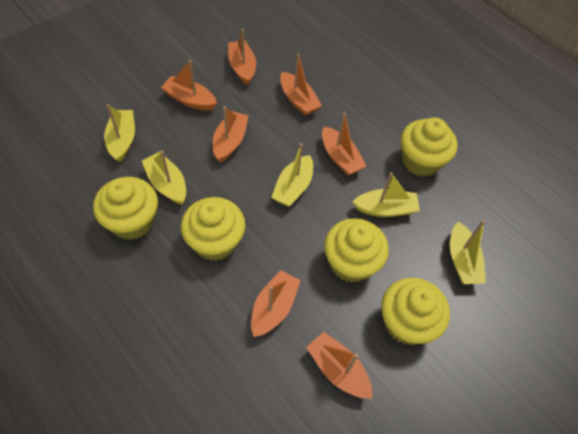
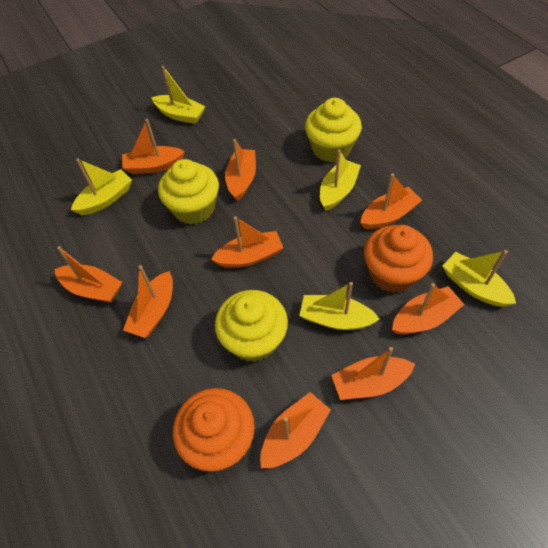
orange boat: [161,60,217,110] [213,106,248,163] [228,29,256,85] [251,270,301,337] [280,53,322,116] [306,331,372,399] [322,113,366,176] = 7 -> [54,246,122,303] [122,119,185,174] [123,265,173,338] [211,216,283,268] [225,139,256,201] [260,392,331,468] [331,347,415,400] [361,173,422,229] [392,283,464,335] = 9
orange cupcake: none = 0 -> [173,388,255,472] [364,225,433,293] = 2
yellow cupcake: [93,177,158,240] [181,197,246,261] [324,218,389,283] [381,278,450,345] [401,117,458,176] = 5 -> [158,159,219,225] [215,290,288,362] [305,98,362,162] = 3

